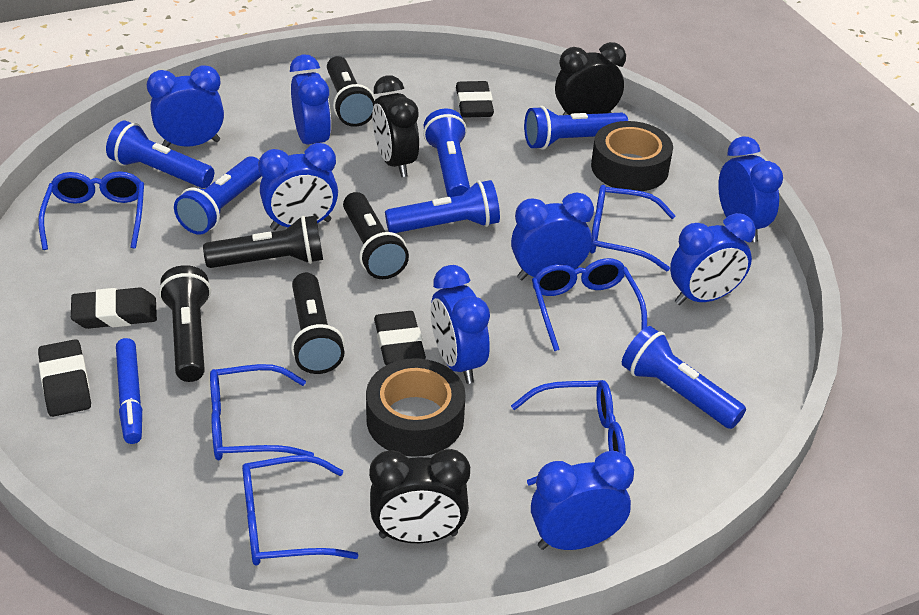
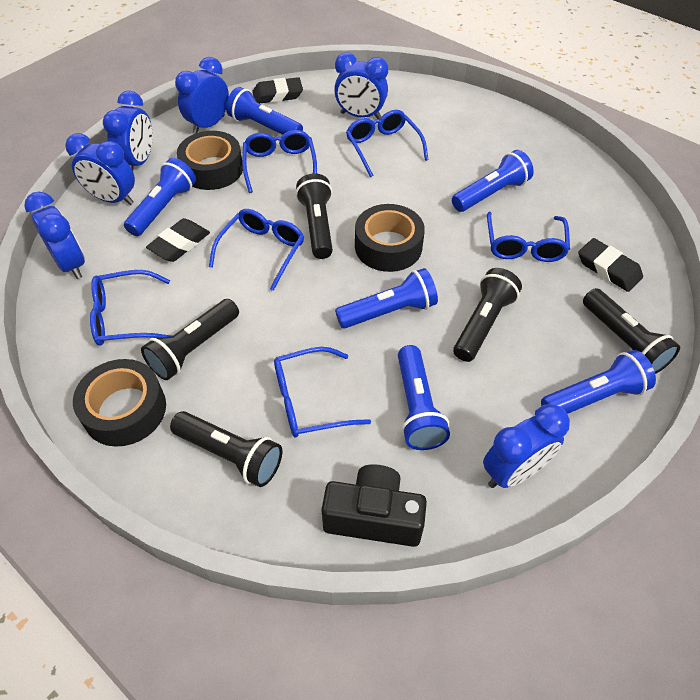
black camera: none = 0 -> [321,464,427,547] = 1
black clock: [369,449,470,543] [372,75,419,177] [555,42,626,115] = 3 -> none = 0
black eraser: [38,339,91,417] [71,287,157,329] [374,311,426,365] [456,81,494,118] = 4 -> [146,218,210,262] [252,77,303,104] [578,238,643,292] = 3
black tape: [366,358,466,457] [591,121,673,191] = 2 -> [73,359,166,447] [177,131,243,190] [355,204,425,272] = 3
blue clock: [147,65,224,147] [258,143,338,230] [290,54,331,145] [431,265,490,384] [511,192,594,280] [531,451,634,550] [670,213,756,305] [718,137,783,242] = 8 -> [24,192,85,279] [65,133,135,205] [103,91,153,171] [175,57,229,134] [334,52,388,119] [483,404,570,488] = 6
blue marker: [116,338,142,444] = 1 -> none = 0

